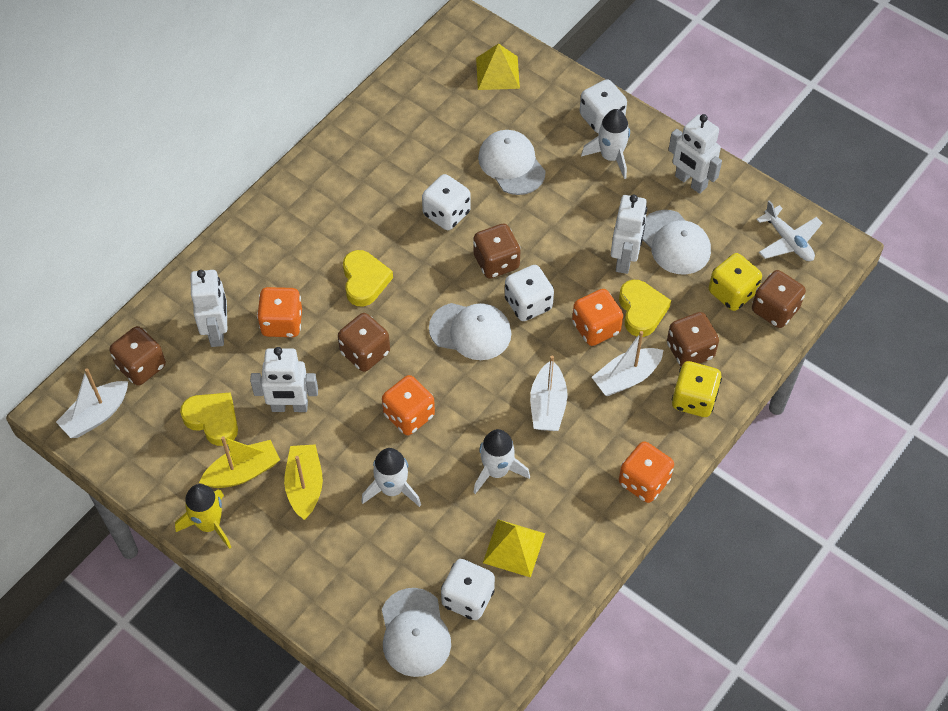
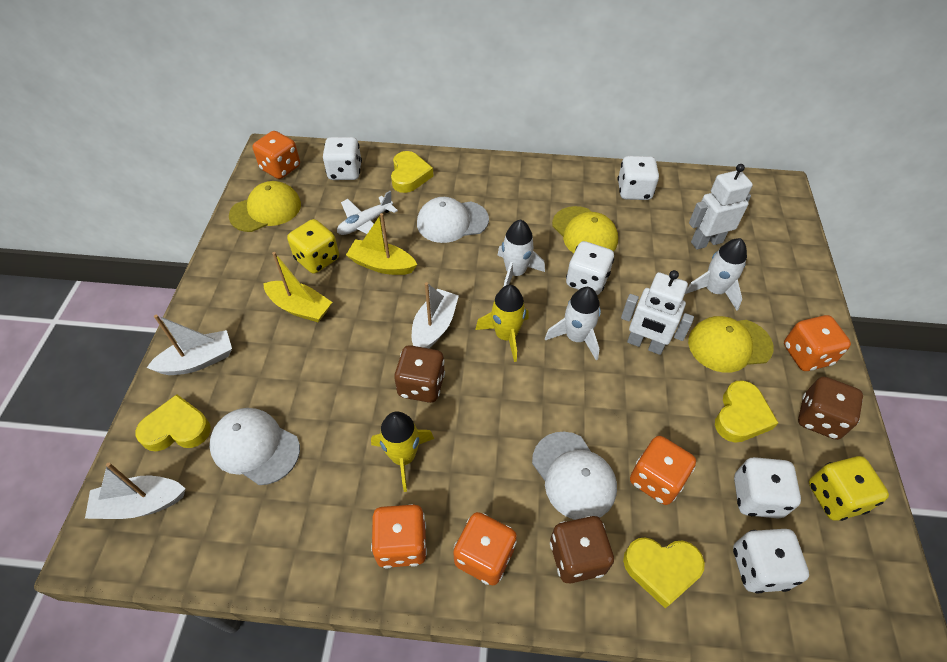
brown dice: [110,326,166,386] [338,313,390,372] [473,223,521,279] [667,312,719,366] [752,270,806,328] = 5 -> [394,345,445,403] [550,516,614,583] [798,376,863,440] = 3
orange dice: [257,287,302,337] [382,375,435,435] [572,289,623,346] [619,441,674,503] = 4 -> [252,131,300,179] [371,504,427,568] [453,512,517,585] [630,436,696,505] [784,315,851,371] = 5
white cap: [382,588,451,677] [429,303,511,360] [478,130,546,195] [643,210,711,275] = 4 -> [209,408,300,485] [417,197,489,243] [532,432,617,520] = 3
white dice: [422,174,471,230] [441,559,495,620] [505,265,554,321] [580,79,627,133] = 4 -> [323,137,362,180] [566,241,614,295] [617,156,659,200] [733,529,809,594] [734,457,801,518] = 5
white robot: [191,270,227,347] [250,347,318,412] [611,194,647,274] [669,114,722,194] = 4 -> [621,270,694,355] [689,164,753,250] = 2
yellow cap: none = 0 -> [229,181,301,232] [552,206,618,253] [688,316,774,373] = 3
yellow heart: [180,392,238,446] [343,250,393,307] [619,280,671,337] = 3 -> [136,394,211,451] [391,151,433,193] [623,537,705,609] [715,380,778,443] = 4
yellow pyramid: [476,43,520,90] [483,519,545,578] = 2 -> none = 0
yellow rocket: [175,484,231,549] = 1 -> [371,411,434,492] [475,285,529,362] = 2

